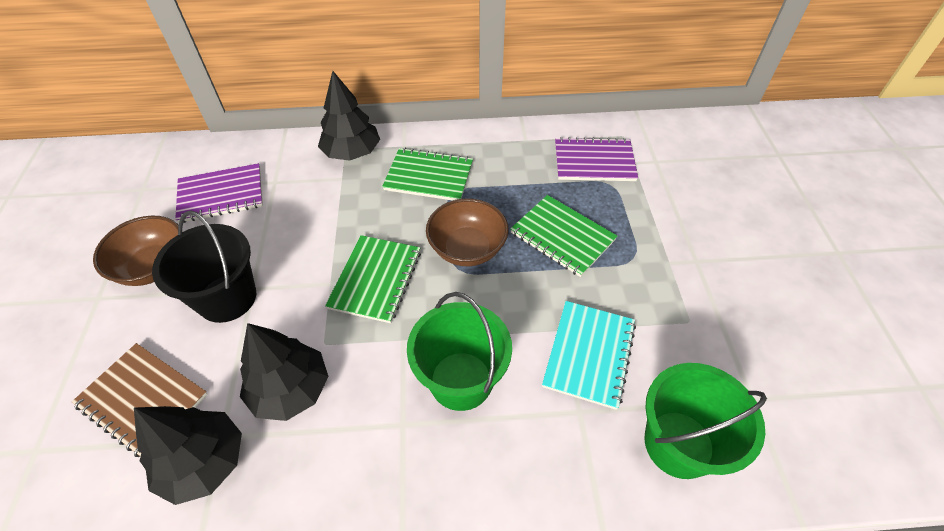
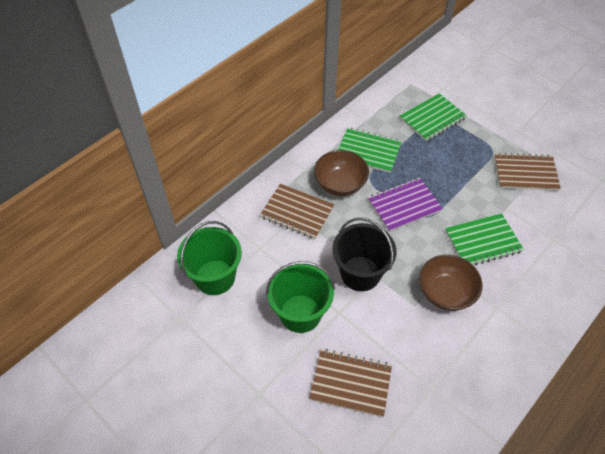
black tree: [134,406,242,505] [240,323,328,421] [318,71,380,161] = 3 -> none = 0
brown notebook: [72,343,208,457] = 1 -> [260,184,335,239] [309,349,392,417] [494,152,561,191] = 3
purple notebook: [175,163,263,223] [555,137,638,181] = 2 -> [368,178,443,232] = 1
turquoise notebook: [542,301,636,410] = 1 -> none = 0

